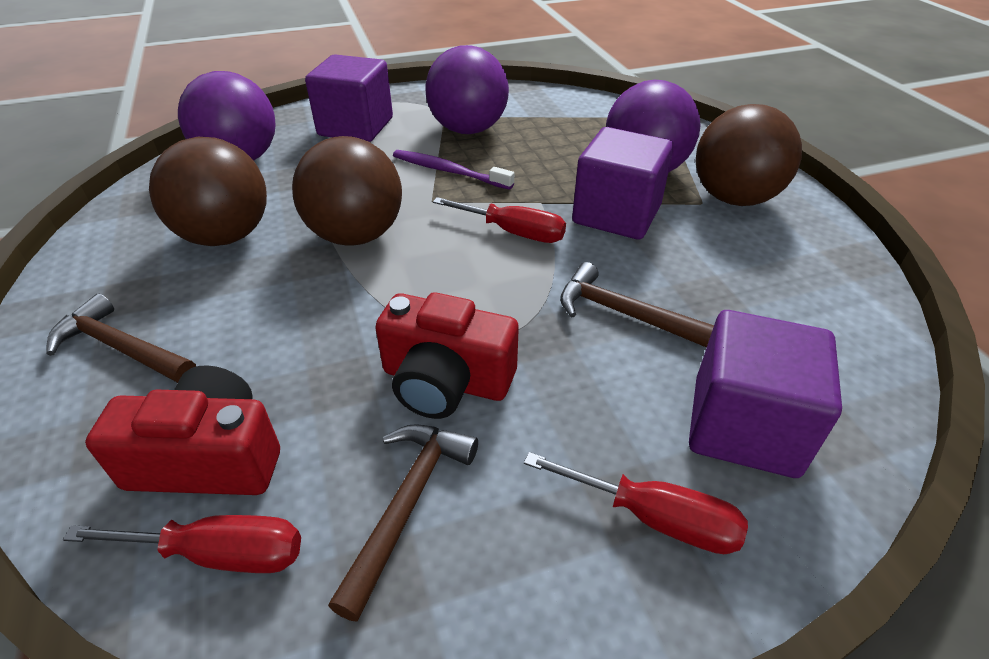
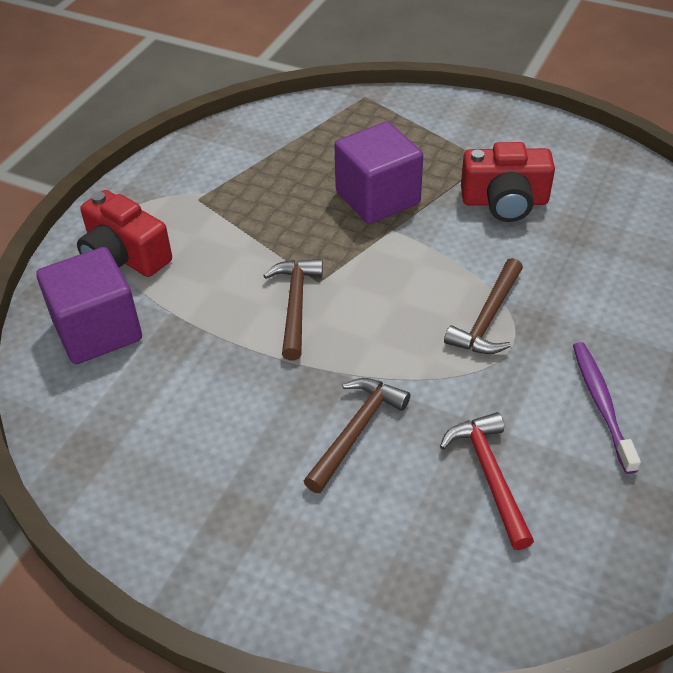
brown ball: [149,137,267,246] [292,136,402,246] [696,104,802,206] = 3 -> none = 0
purple ball: [178,71,275,161] [425,45,509,134] [606,80,701,173] = 3 -> none = 0
purple cube: [305,55,393,142] [572,127,674,240] [689,310,842,478] = 3 -> [36,247,142,364] [334,122,423,224] = 2
red hammer: none = 0 -> [440,412,534,550] = 1
red screwdriver: [63,515,301,573] [433,197,566,243] [524,452,748,554] = 3 -> none = 0

